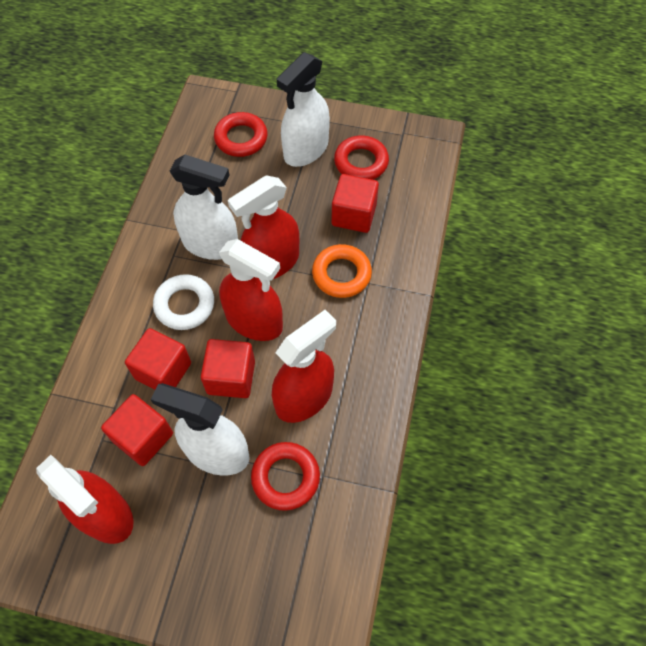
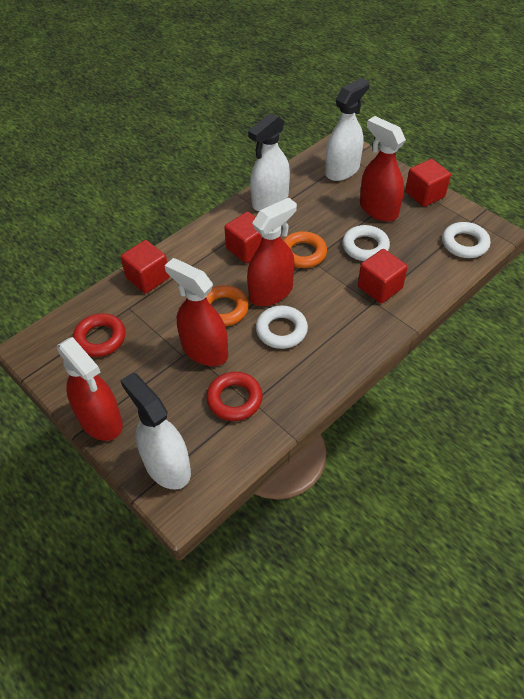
orange ring: [312,244,372,298] = 1 -> [206,285,249,326] [283,231,327,268] = 2
red ring: [214,112,268,157] [251,442,320,511] [334,135,389,180] = 3 -> [73,313,125,357] [206,372,263,421] = 2
white ring: [153,274,214,330] = 1 -> [256,305,308,349] [342,225,390,261] [442,222,490,258] = 3

